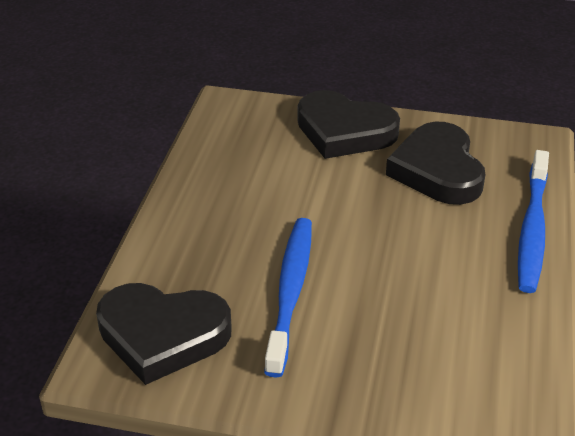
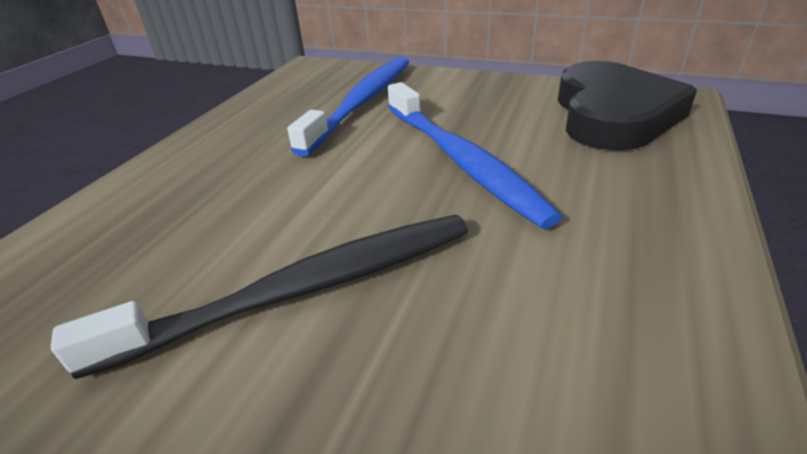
black heart: [96,283,232,385] [297,90,400,159] [386,122,485,205] = 3 -> [558,61,697,151] = 1
black toothbrush: none = 0 -> [51,215,468,379] = 1

